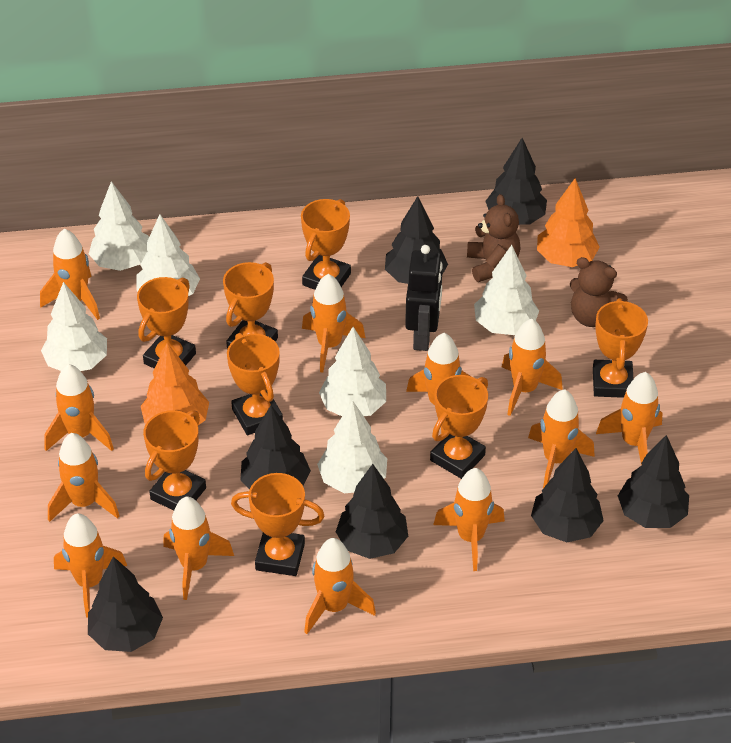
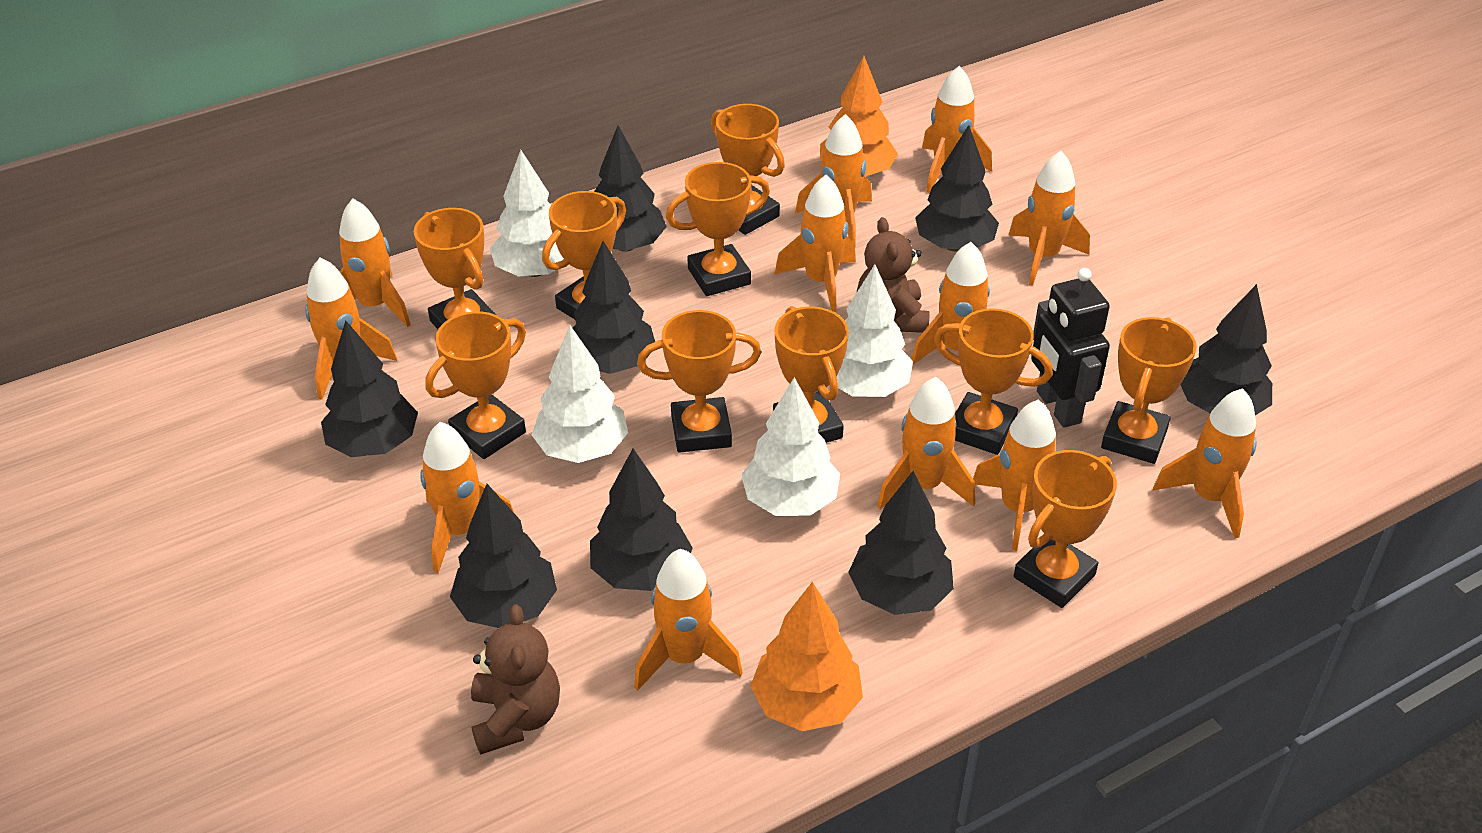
black tree: [88,556,163,652] [240,405,311,489] [336,464,408,559] [385,196,448,284] [485,138,547,225] [531,448,604,542] [618,435,689,528] = 7 -> [321,320,418,457] [450,484,557,628] [573,241,655,374] [590,449,693,591] [594,126,666,252] [848,471,954,615] [915,125,999,252] [1180,284,1272,415] = 8
orange trophy: [137,277,196,368] [143,410,206,511] [223,262,278,349] [227,333,283,435] [231,473,324,576] [301,199,351,290] [430,375,488,479] [593,298,648,398] = 8 -> [414,208,496,329] [425,311,526,459] [542,191,626,319] [637,310,761,453] [666,162,770,296] [711,104,785,235] [773,306,849,443] [934,308,1053,455] [1014,450,1117,608] [1101,317,1197,464] = 10
white tree: [41,282,107,371] [89,181,149,271] [136,214,200,296] [317,400,387,493] [319,327,386,416] [474,245,539,335] = 6 -> [490,150,564,277] [532,326,628,463] [741,377,840,516] [836,264,913,397] = 4

